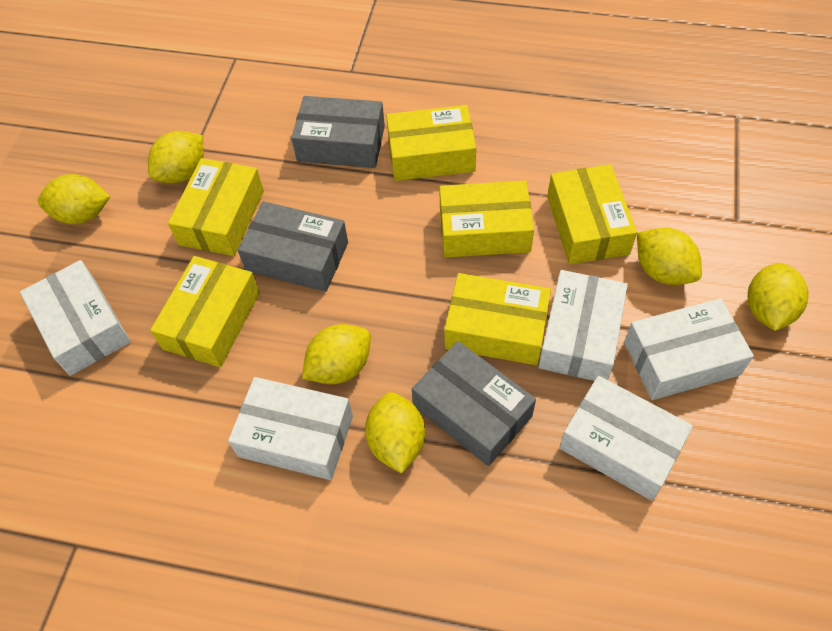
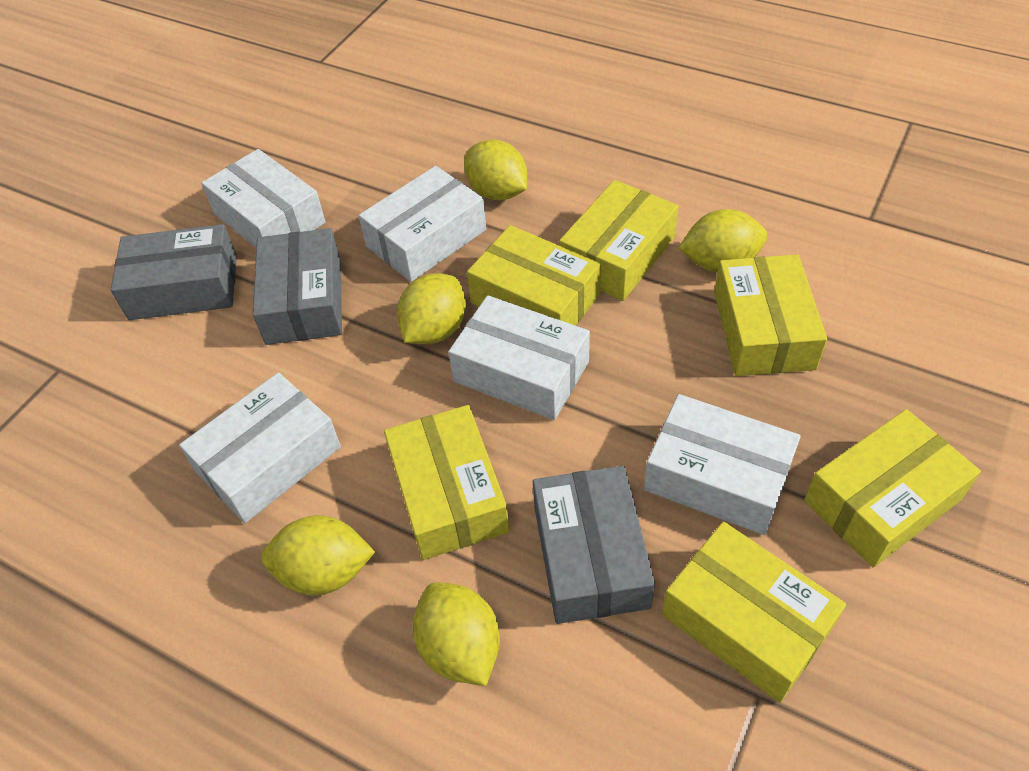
yellow lemon: [38,174,110,224] [148,131,204,183] [302,324,371,384] [365,392,425,474] [637,228,702,285] [748,263,809,331] = 6 -> [261,515,375,596] [397,273,466,344] [413,582,500,686] [464,140,527,200] [679,209,767,272] = 5

